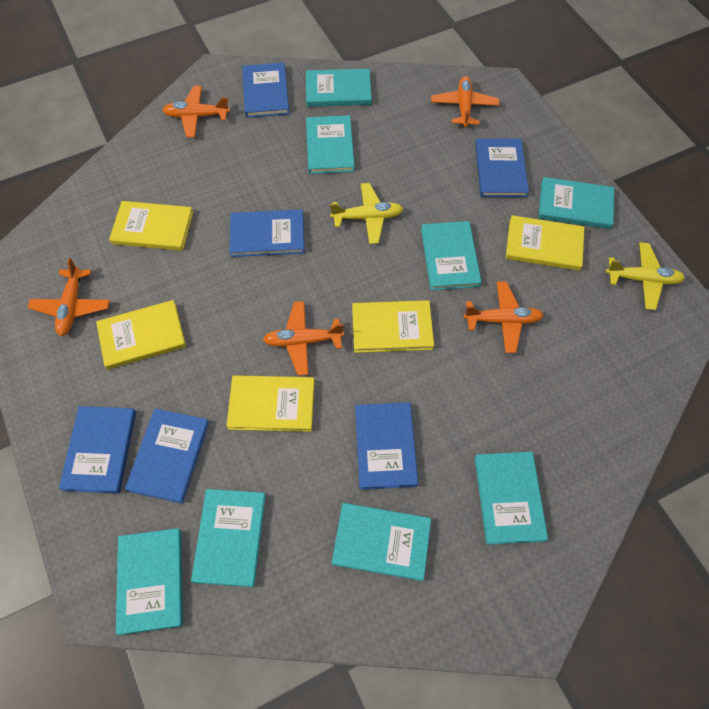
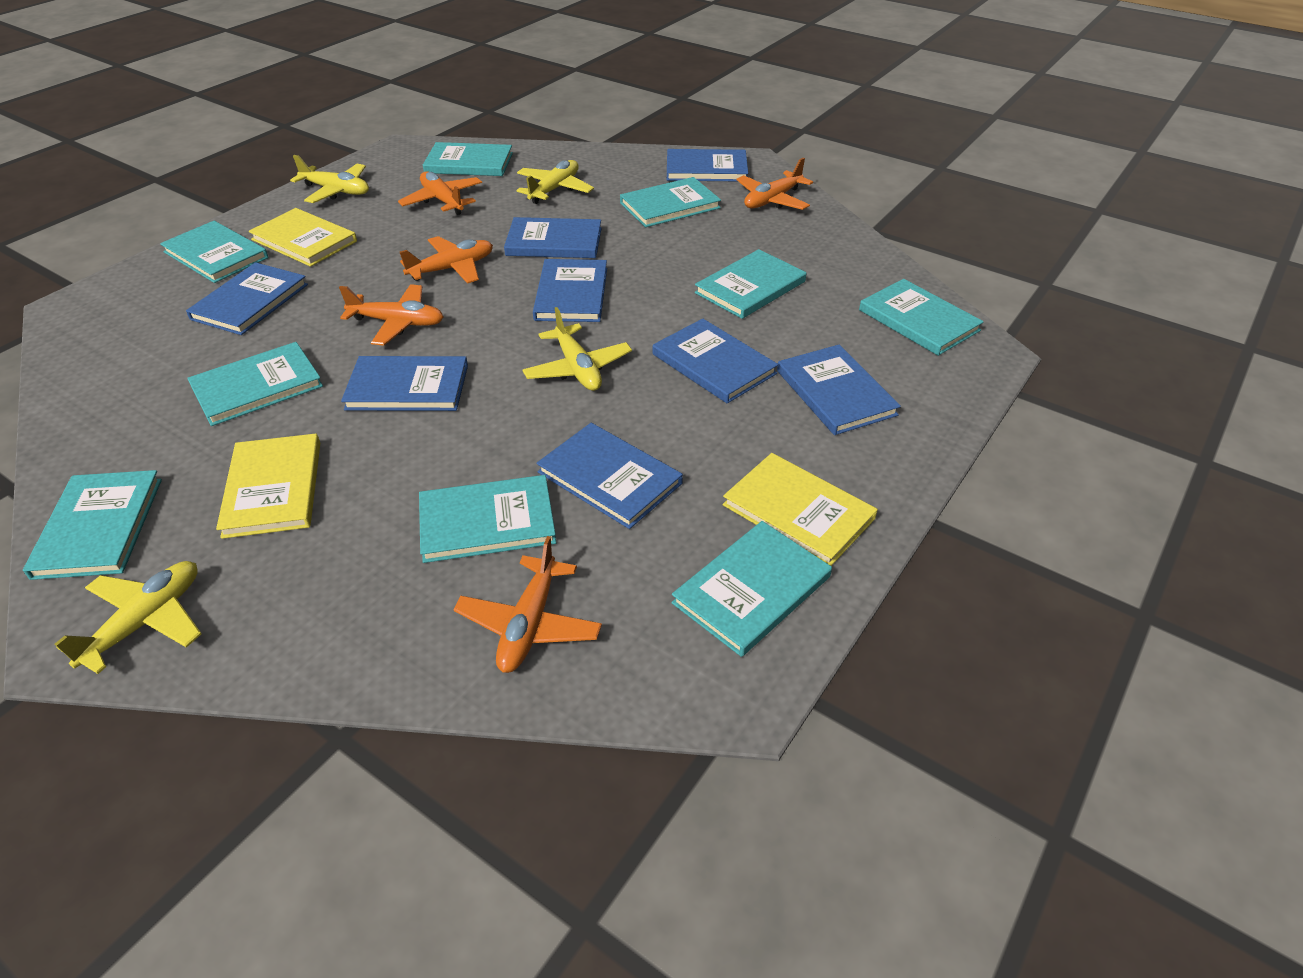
blue book: [59,406,136,494] [125,408,209,504] [229,209,305,257] [242,63,289,118] [355,402,418,490] [475,138,529,197] = 6 -> [186,262,308,335] [341,356,468,411] [504,217,602,258] [533,259,607,322] [537,423,683,529] [653,318,778,404] [667,149,748,181] [777,345,901,435] = 8
turquoise book: [116,528,183,635] [191,489,266,587] [306,69,372,107] [306,115,355,174] [332,503,431,581] [421,221,482,291] [475,452,548,545] [538,177,614,229] = 8 -> [23,470,162,580] [160,221,268,283] [187,342,323,426] [419,475,557,563] [423,142,513,176] [620,177,721,227] [671,521,832,657] [695,249,806,319] [859,279,984,356] = 9
yellow book: [96,300,186,369] [109,201,193,251] [226,375,315,432] [352,300,434,353] [506,215,584,271] = 5 -> [216,434,320,539] [249,208,357,267] [723,453,878,566] = 3
yellow plane: [330,183,403,244] [606,242,685,310] = 2 -> [54,561,201,674] [290,155,369,203] [517,160,594,204] [522,307,632,391] = 4

